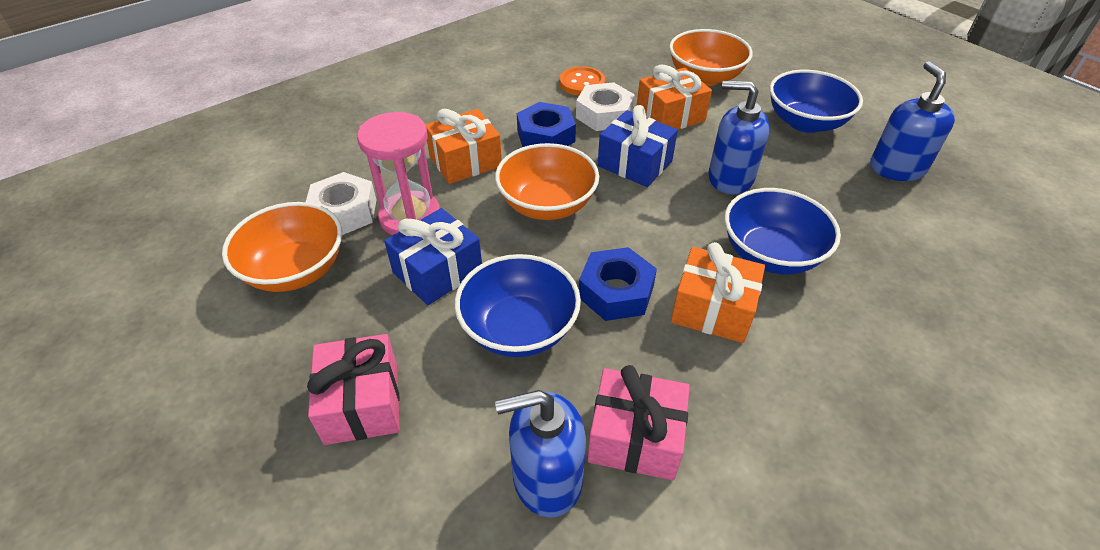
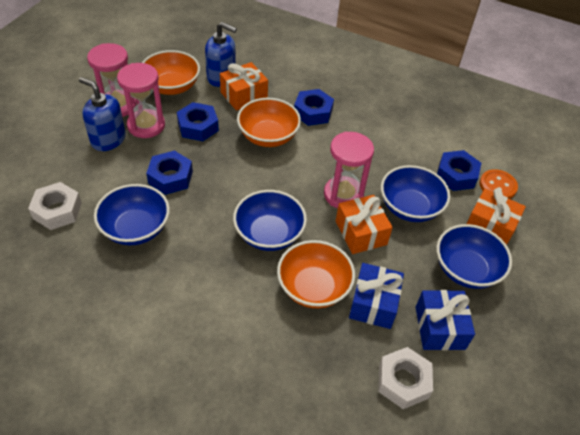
blue bowl: [455,254,581,357] [724,188,841,274] [770,70,863,133] = 3 -> [94,184,170,245] [233,190,307,251] [381,165,450,222] [437,224,512,289] = 4
blue nut: [517,102,576,147] [579,247,657,321] = 2 -> [146,151,193,195] [177,102,219,141] [294,89,334,126] [437,150,481,191] = 4
blue soap dispenser: [495,390,586,518] [708,80,770,194] [870,61,955,181] = 3 -> [79,77,126,151] [205,22,237,87] = 2
pink gift: [307,334,400,445] [587,365,690,480] = 2 -> none = 0
pink hourglass: [357,112,440,236] = 1 -> [87,43,137,117] [117,63,165,138] [324,132,374,208] = 3

